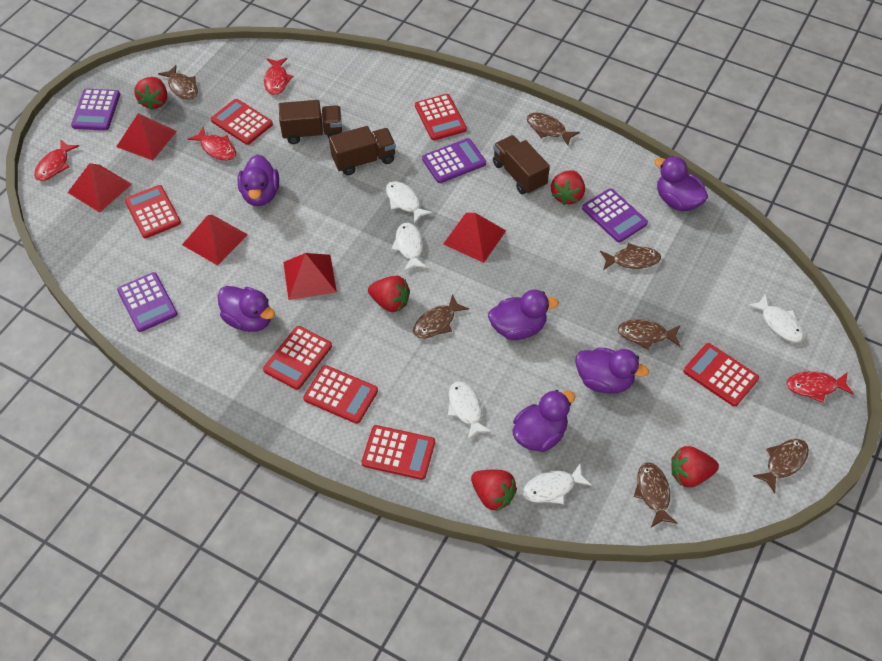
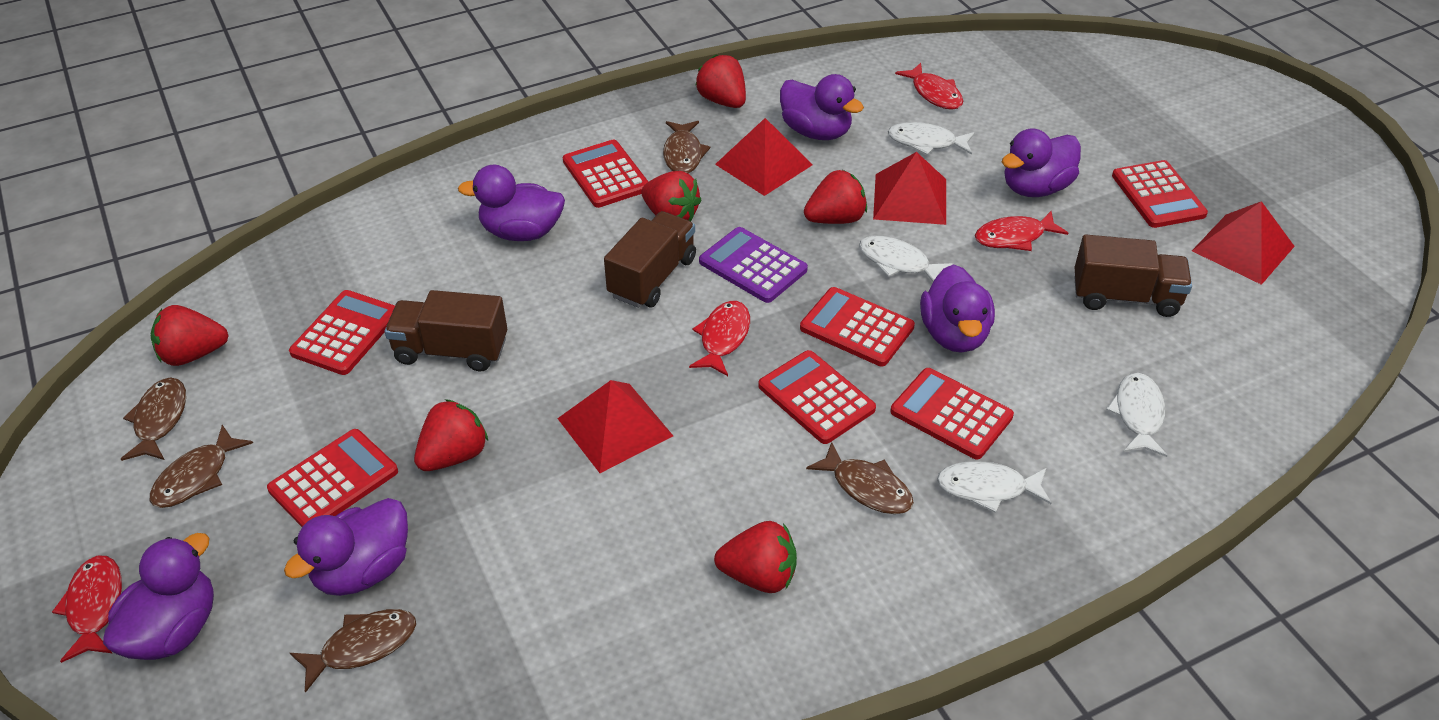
brown fish: [158,65,198,100] [413,294,469,339] [527,113,580,145] [600,243,661,270] [617,319,680,350] [634,462,678,527] [753,439,809,494] = 7 -> [121,377,186,461] [150,425,253,508] [290,609,416,693] [663,121,710,173] [806,442,914,514] = 5
purple calculator: [71,89,120,130] [117,272,177,332] [422,138,486,183] [582,188,648,242] = 4 -> [699,227,808,303] = 1
red pyramid: [67,163,132,213] [116,113,177,160] [182,215,248,266] [283,253,337,300] [443,213,506,263] = 5 -> [557,380,673,473] [715,118,813,196] [873,152,946,225] [1192,201,1295,285] = 4
red strawberry: [134,77,167,110] [368,276,410,312] [471,470,517,512] [551,170,585,205] [671,446,719,487] = 5 -> [151,305,229,366] [414,399,488,471] [641,171,702,221] [696,54,746,108] [714,521,797,593] [804,170,867,224] = 6
white fish: [386,181,433,224] [391,223,427,271] [448,381,492,440] [523,463,592,504] [747,294,804,342] = 5 -> [859,236,953,282] [888,122,975,155] [937,461,1051,513] [1106,373,1168,457] = 4

